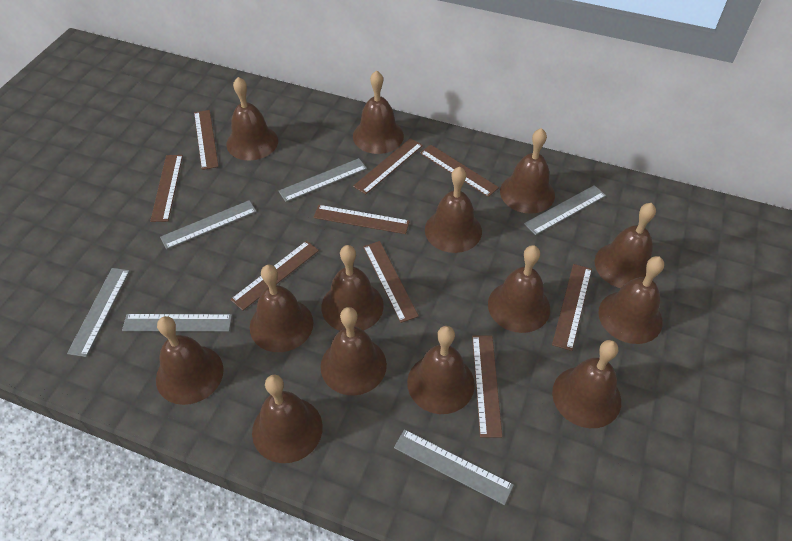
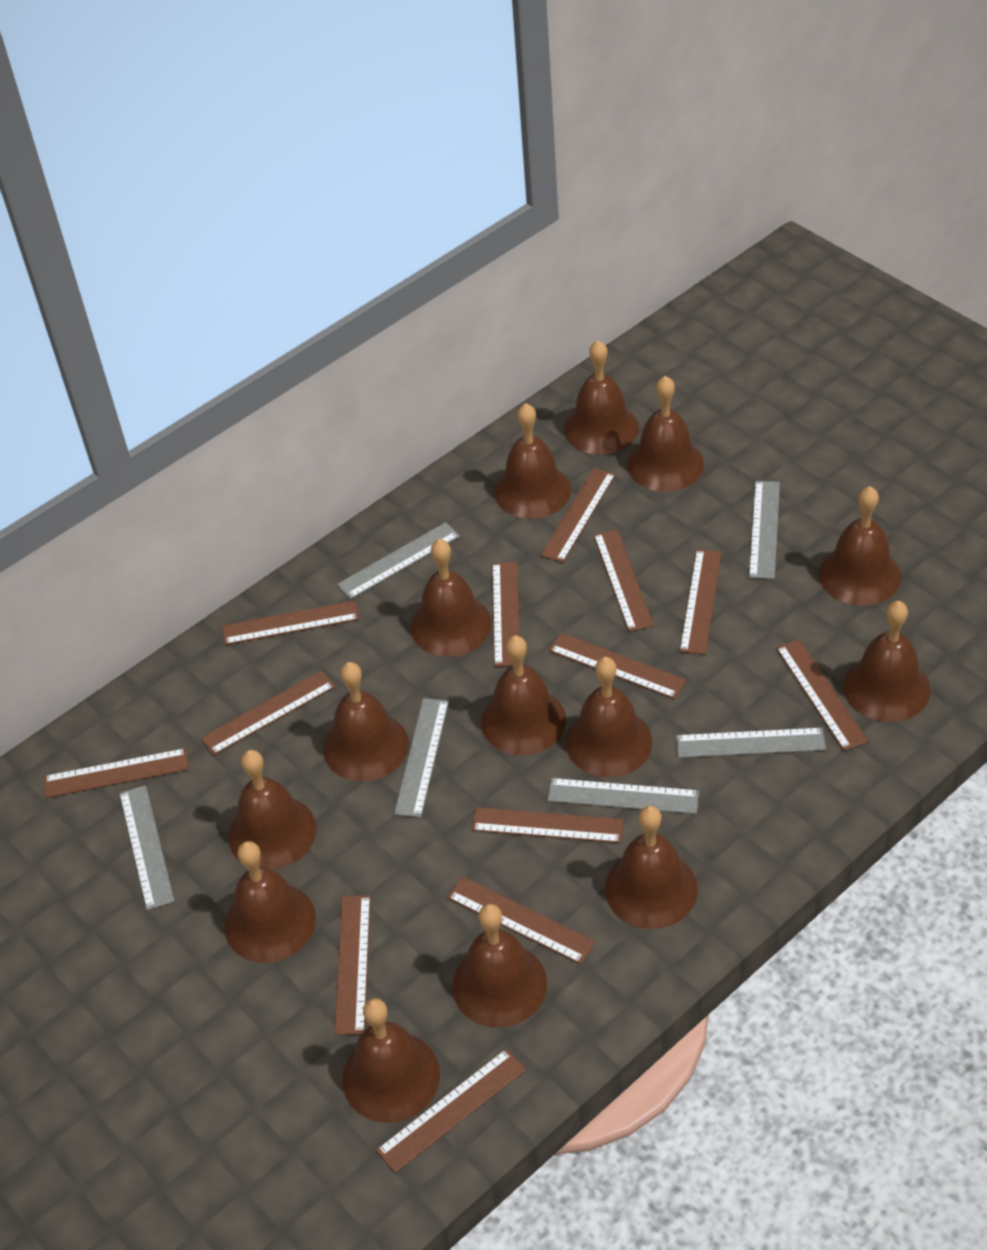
brown ruler: [150,155,183,222] [194,110,219,170] [230,241,319,311] [313,205,410,234] [353,138,423,194] [363,241,419,323] [420,144,499,197] [472,336,502,438] [552,264,592,351] = 9 -> [44,748,189,798] [201,670,335,755] [222,601,359,645] [334,895,371,1035] [376,1048,526,1173] [447,876,595,964] [472,807,624,843] [492,562,520,667] [541,468,616,563] [549,633,686,699] [594,529,654,632] [680,549,722,655] [776,639,868,751] = 13

